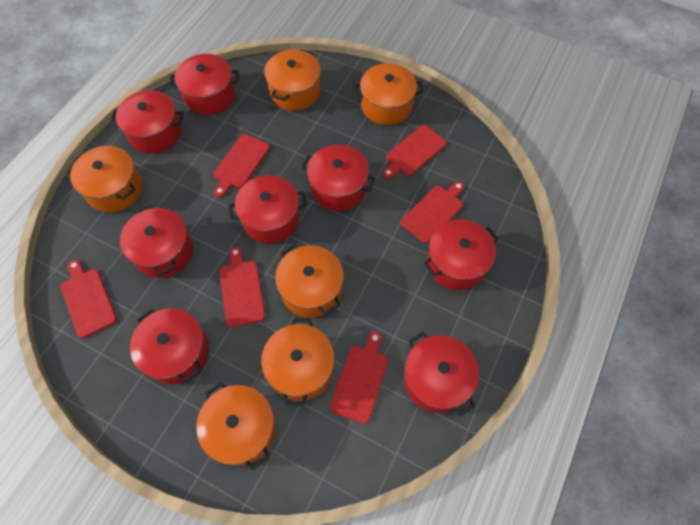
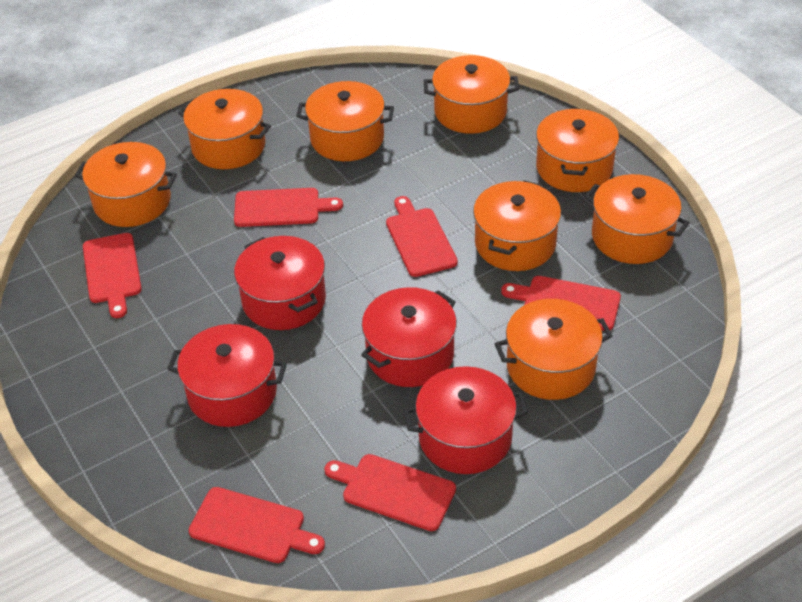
orange pot: [70,146,142,212] [196,382,276,470] [261,318,334,406] [264,49,321,111] [275,244,344,318] [353,63,423,125] = 6 -> [75,142,177,227] [178,89,271,169] [296,81,394,161] [424,55,519,134] [473,180,561,271] [495,299,612,400] [536,108,619,192] [584,174,690,264] = 8
red pot: [111,90,184,154] [120,205,193,278] [130,308,209,385] [170,54,239,115] [228,175,307,244] [301,144,376,211] [403,332,479,416] [424,219,498,290] = 8 -> [167,324,287,427] [234,236,326,330] [361,287,457,387] [404,366,528,474] = 4

